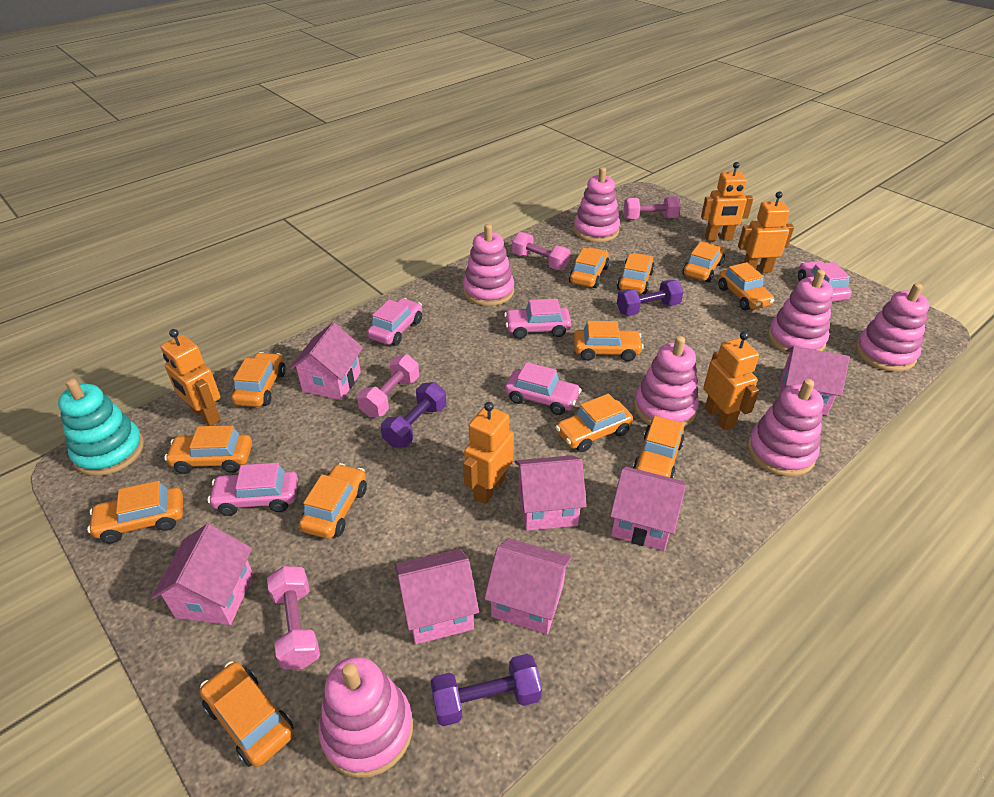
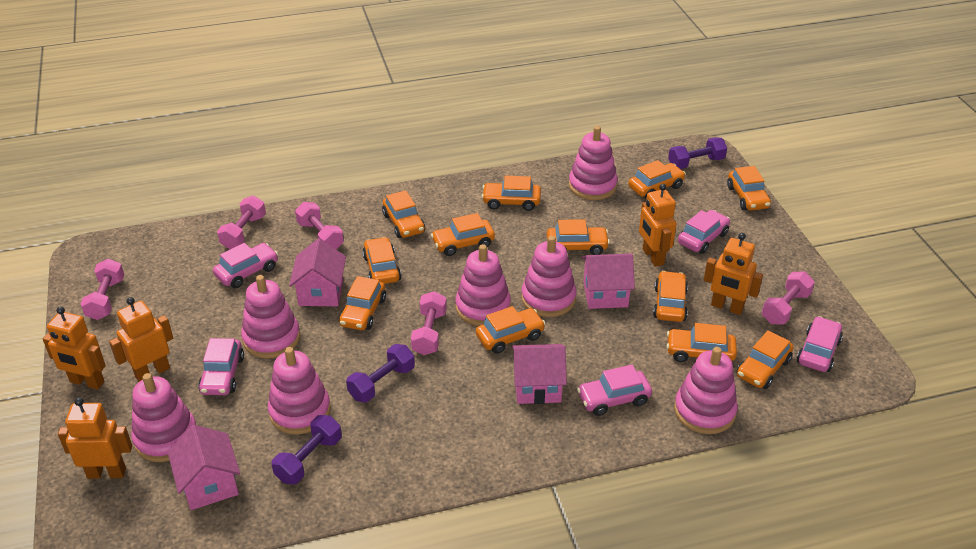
pink dumbbell: [267,566,320,670] [357,354,419,417] [512,232,571,270] [623,196,681,219] = 4 -> [80,259,124,320] [217,196,266,249] [295,202,344,249] [411,291,447,355] [762,272,815,325] = 5
pink house: [152,524,253,625] [289,322,363,400] [395,549,479,644] [484,538,572,634] [515,455,587,531] [610,466,686,551] [780,346,850,416] = 7 -> [168,425,240,510] [289,239,346,306] [512,344,567,404] [582,254,635,309] = 4
turquoise stacking toy: [58,378,144,476] = 1 -> none = 0

